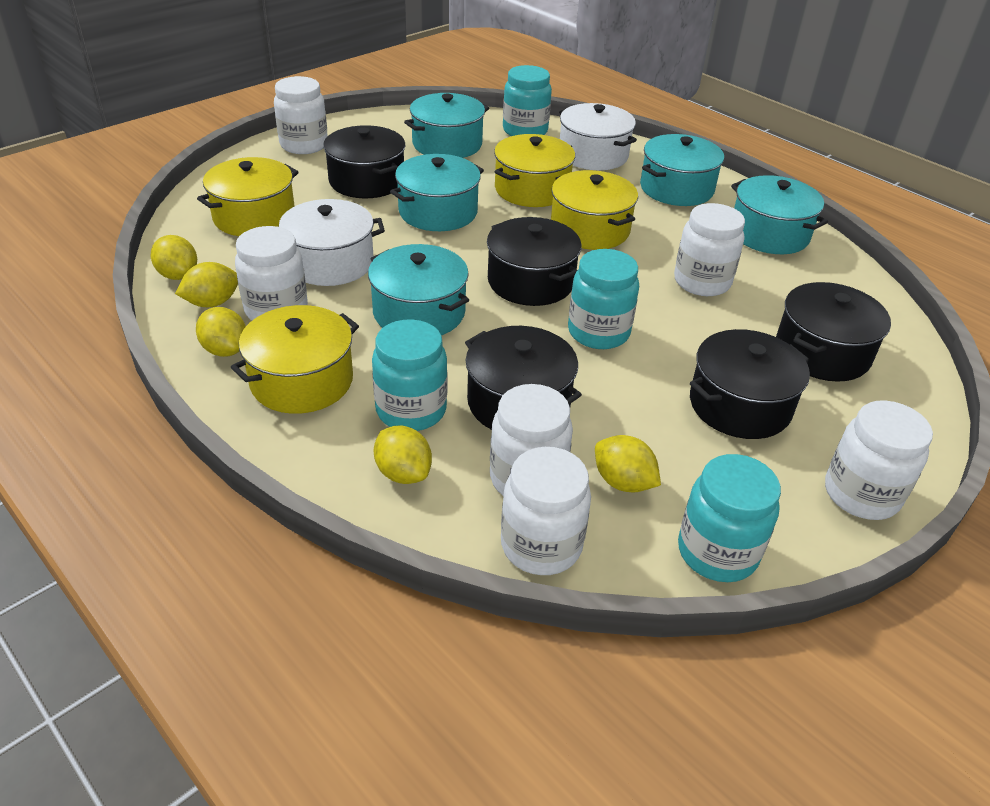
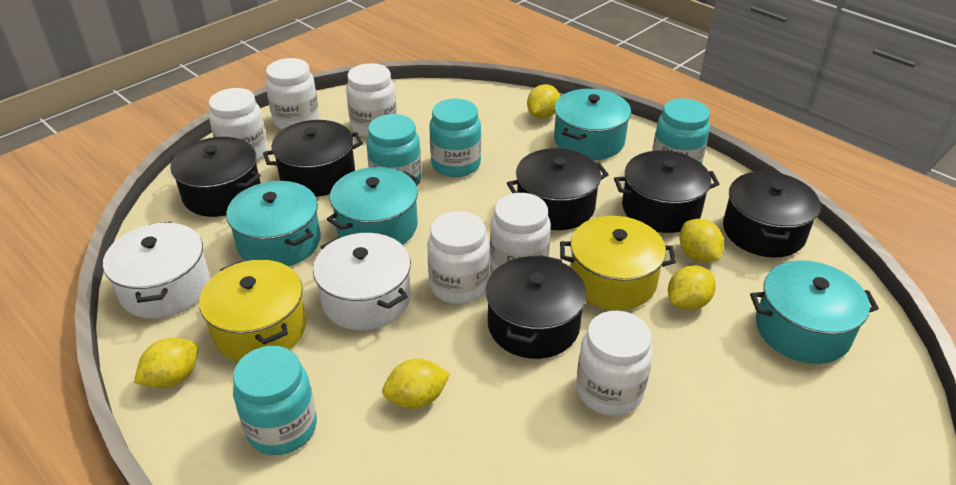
black pot: [323,125,405,198] [465,326,582,430] [487,217,581,306] [690,329,810,439] [776,282,891,382] = 5 -> [170,137,261,217] [263,120,363,197] [486,255,587,359] [507,148,609,230] [614,151,720,233] [723,171,820,257] = 6
turquoise pot: [368,244,469,335] [390,154,484,231] [404,93,489,158] [640,134,724,206] [731,175,828,254] = 5 -> [226,181,321,267] [327,167,420,245] [554,89,631,160] [750,260,879,364] = 4
yellow pot: [197,157,298,236] [231,305,359,414] [494,134,575,207] [551,170,638,250] = 4 -> [199,260,306,361] [560,216,676,310] = 2

